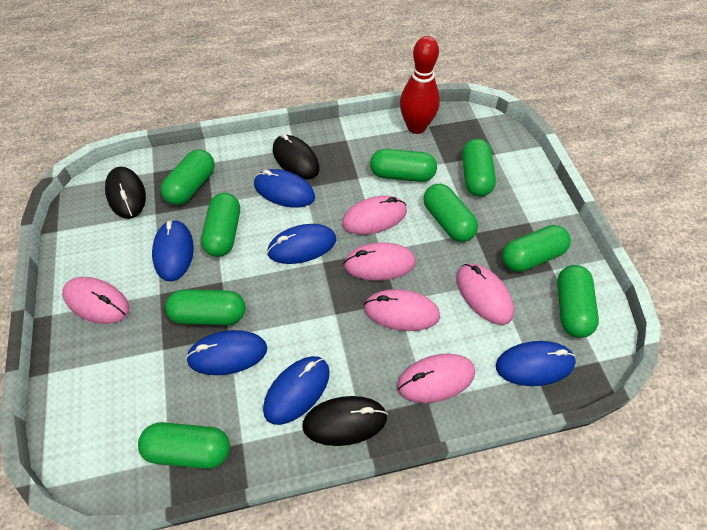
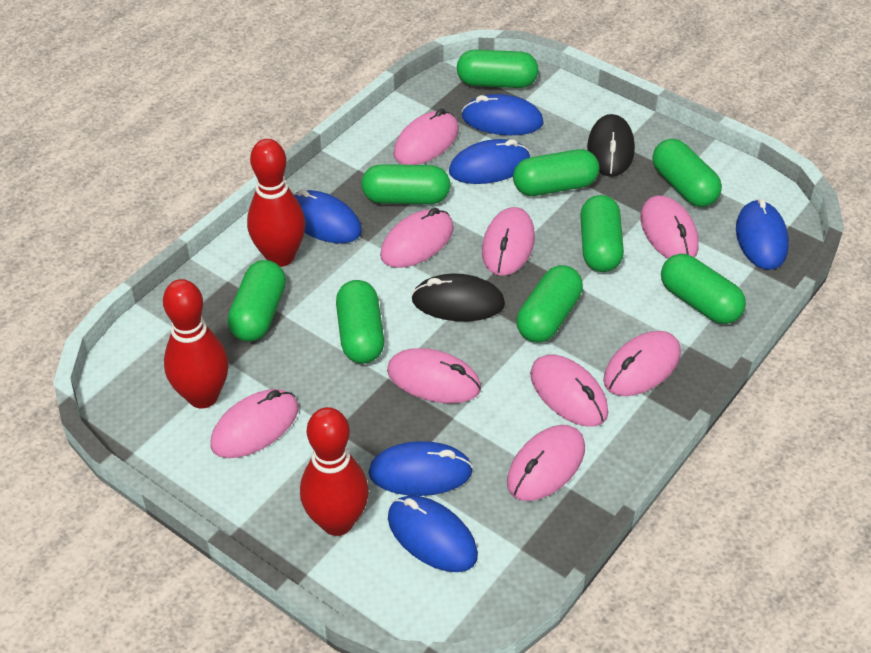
black mouse: [105,167,146,219] [273,134,320,180] [302,396,388,446] = 3 -> [411,274,505,321] [587,114,635,177] = 2
pink mouse: [62,277,129,324] [342,196,407,235] [343,242,416,281] [364,289,440,331] [397,353,475,403] [457,264,514,325] = 6 -> [210,389,298,458] [380,208,454,268] [387,348,481,404] [393,108,459,165] [482,207,535,276] [507,425,585,501] [530,354,608,427] [603,331,681,396] [640,195,699,259] = 9
red bowling pin: [400,36,440,134] = 1 -> [163,279,229,409] [247,139,306,267] [300,407,369,536] = 3

